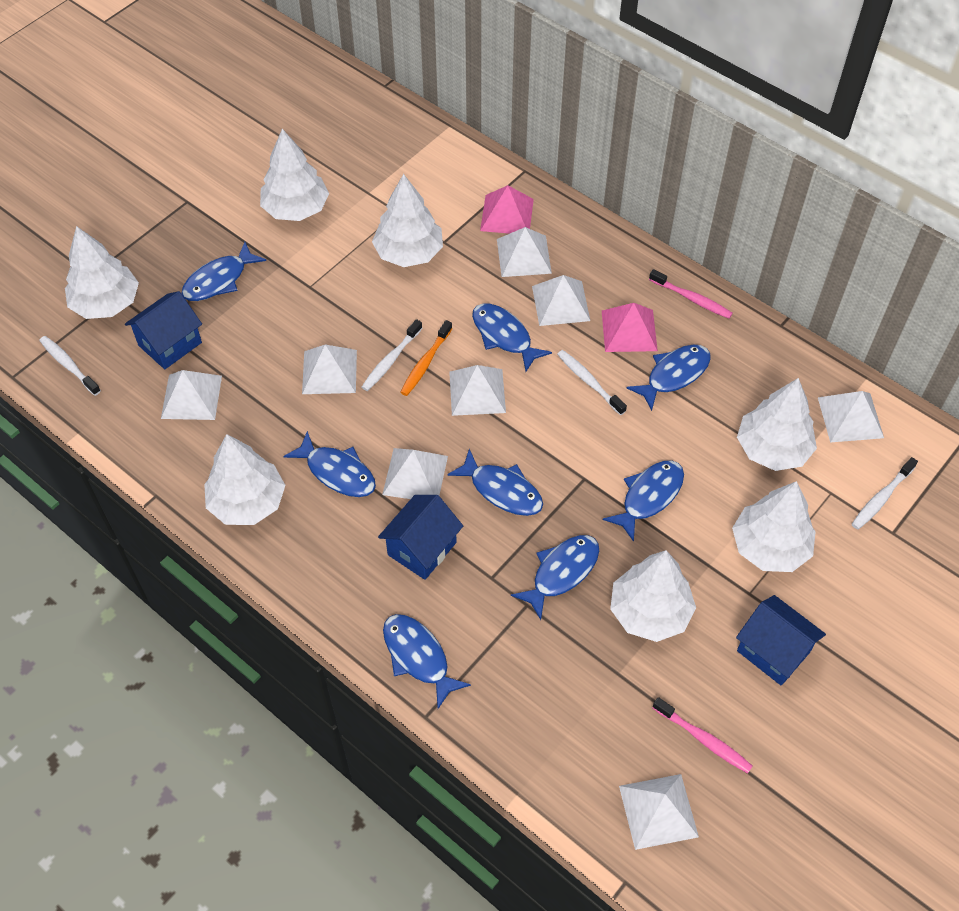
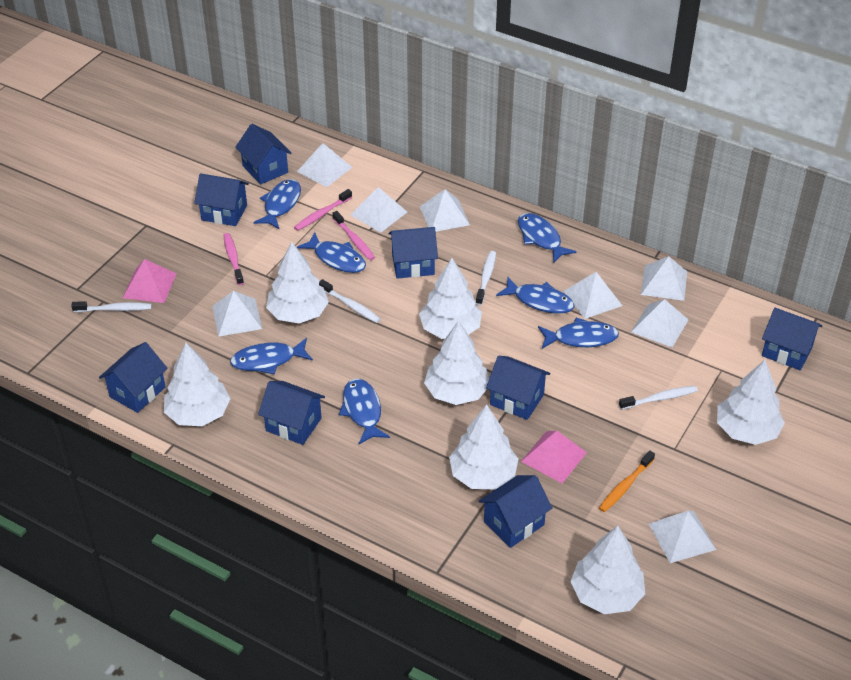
blue fish: [181,242,266,301] [283,431,376,497] [383,614,471,709] [447,449,543,516] [472,303,552,372] [511,535,599,620] [603,461,684,542] [627,345,711,411] = 8 -> [230,338,313,375] [254,179,301,229] [297,232,366,273] [339,378,390,444] [496,277,574,314] [518,213,577,263] [538,318,619,349] = 7
blue house: [125,291,202,369] [378,495,463,580] [736,595,826,686] = 3 -> [99,342,168,413] [194,173,249,226] [235,124,292,184] [258,381,325,445] [389,227,438,279] [479,475,552,548] [486,356,550,420] [762,308,822,370] = 8
pink toothbrush: [649,269,733,319] [653,697,752,773] = 2 -> [224,233,244,285] [294,189,352,231] [332,211,375,261] = 3

